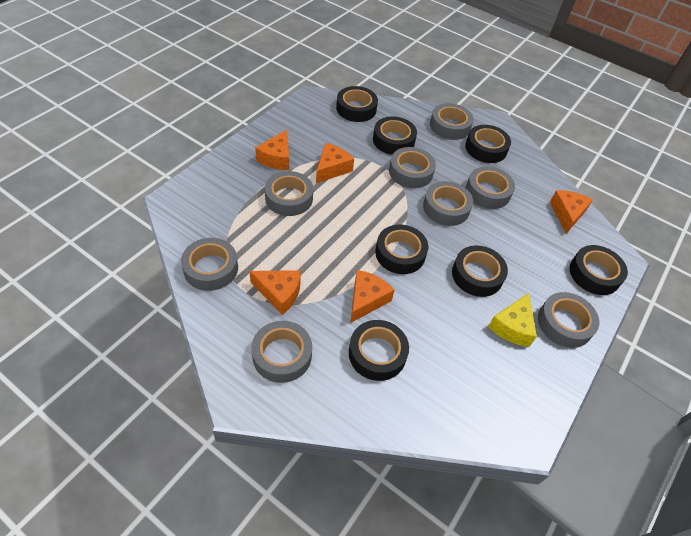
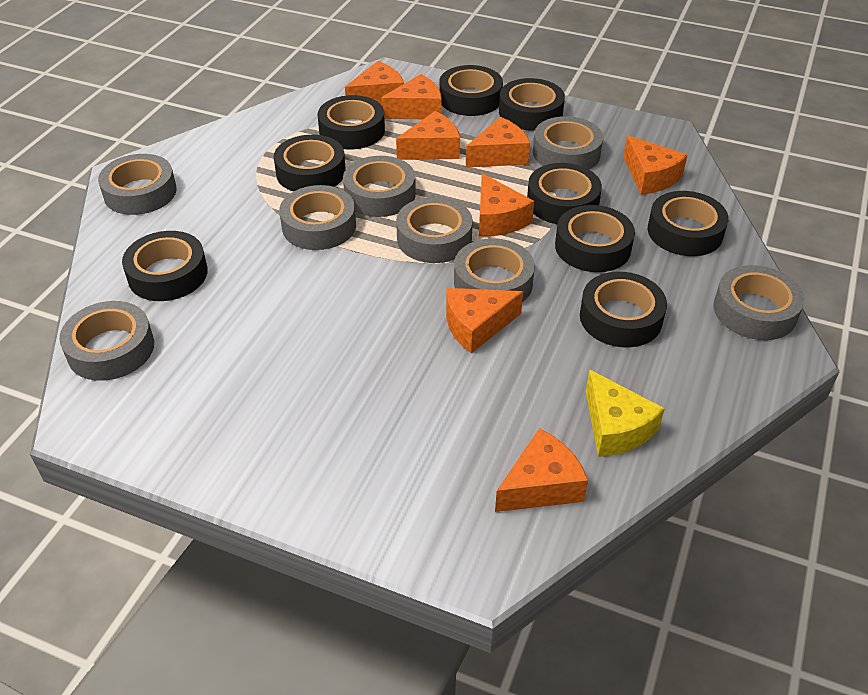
black tape: [336,86,378,122] [349,320,409,381] [373,117,417,155] [375,225,428,274] [452,245,508,297] [465,125,511,163] [569,245,628,295] = 7 -> [122,231,208,301] [274,135,346,191] [318,95,385,149] [439,65,503,116] [499,78,565,131] [527,163,602,224] [555,205,635,272] [580,272,667,347] [648,191,729,256] = 9
orange cheese: [249,270,301,315] [255,130,289,170] [316,143,354,183] [351,270,394,323] [550,190,593,233] = 5 -> [345,61,404,104] [381,74,442,119] [396,111,460,160] [446,288,523,353] [466,117,530,167] [479,173,534,237] [495,428,588,512] [623,136,687,195] = 8

